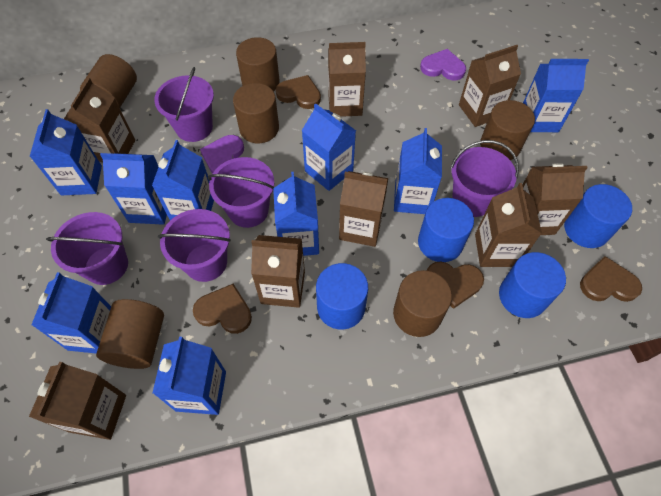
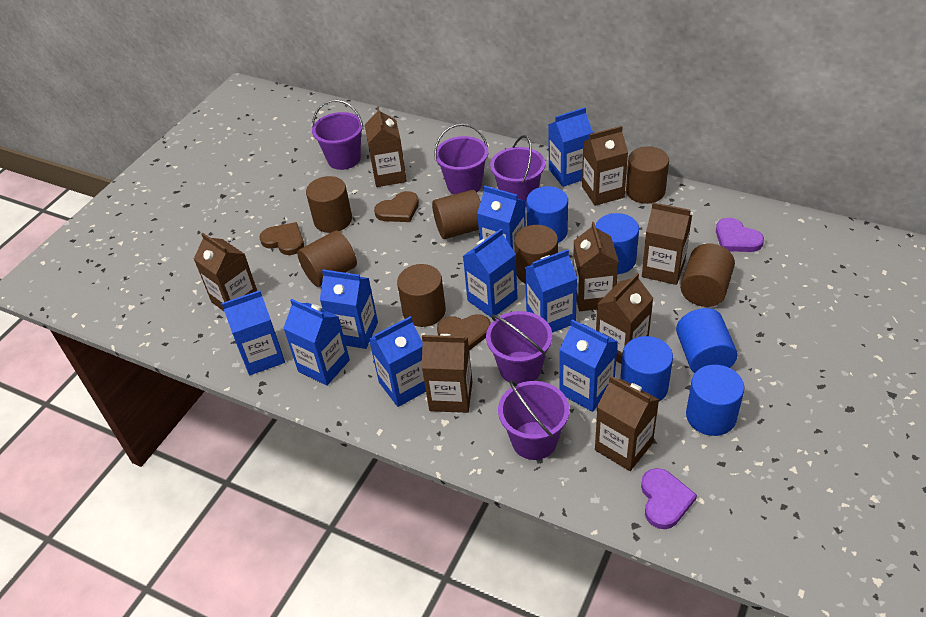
blue cylinder: [316,263,368,329] [418,198,474,262] [499,252,566,318] [564,184,632,248] = 4 -> [526,186,568,243] [596,213,639,274] [620,336,673,402] [676,308,738,373] [686,365,744,436] = 5
brown cylinder: [80,54,137,108] [96,299,164,369] [233,83,279,143] [236,37,280,92] [393,270,452,337] [480,100,535,160] = 6 -> [297,230,357,287] [306,176,352,233] [397,264,446,327] [432,190,481,239] [514,225,558,284] [626,147,669,204] [680,243,735,307] = 7
brown heart: [193,284,252,334] [276,75,321,109] [427,262,484,309] [580,256,642,302] = 4 -> [259,222,304,255] [374,191,419,222] [437,314,491,351] = 3

